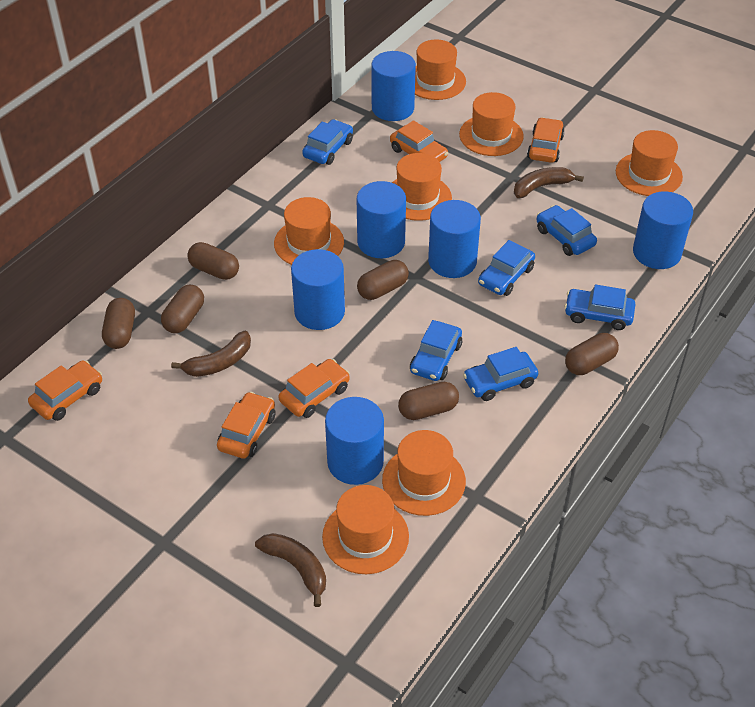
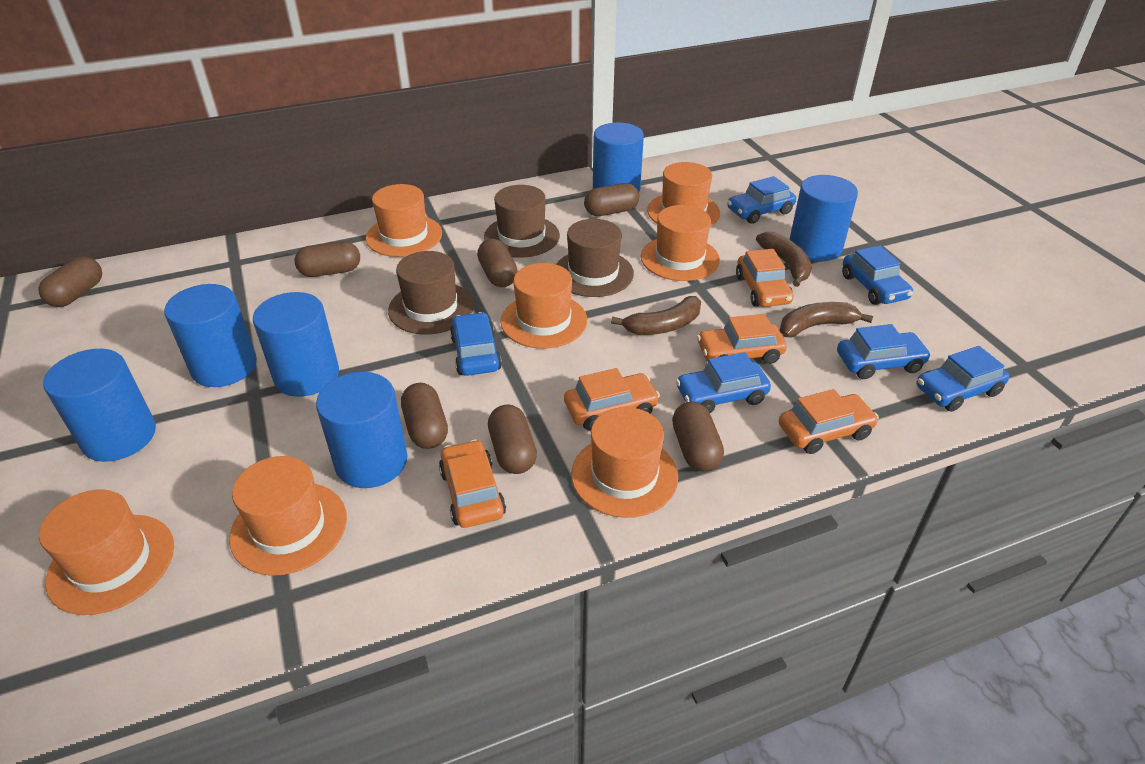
brown capsule: [102,298,135,349] [161,285,204,333] [187,242,239,280] [357,260,409,300] [398,382,459,420] [565,333,619,375] = 6 -> [39,256,102,307] [295,241,360,277] [401,383,448,449] [477,239,518,287] [488,404,537,474] [584,183,639,216] [672,402,724,472] = 7
brown hat: none = 0 -> [388,251,474,335] [484,185,560,258] [556,219,634,297] = 3

